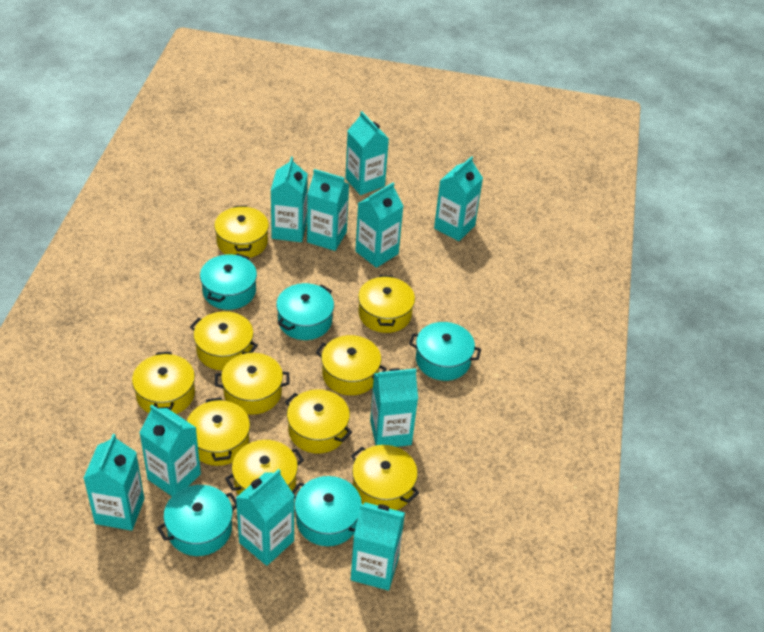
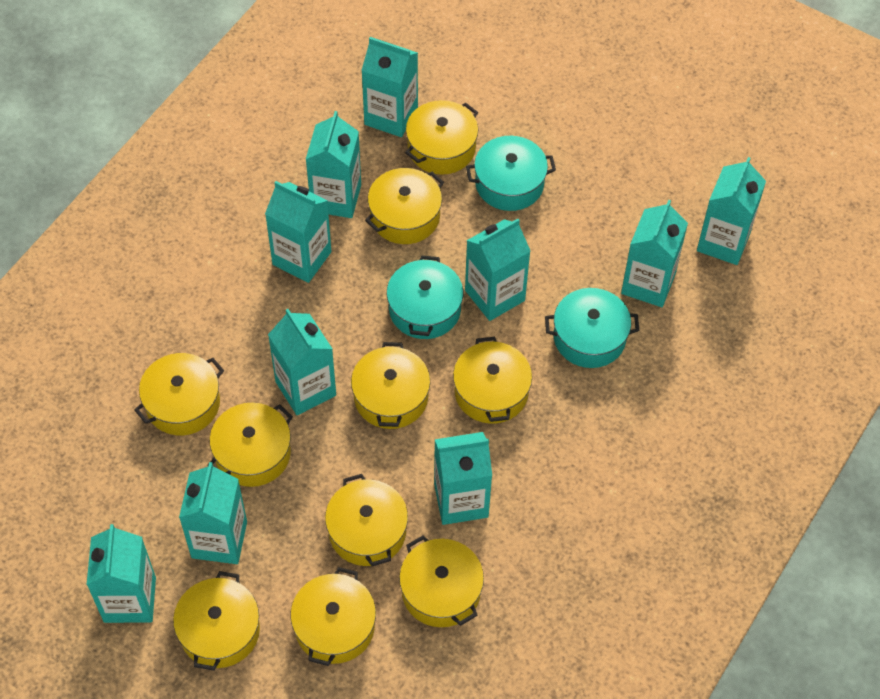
turquoise pot: [157,485,237,556] [200,253,257,310] [276,283,334,340] [292,476,362,546] [409,322,481,381] = 5 -> [387,255,463,339] [466,136,556,211] [545,288,639,368] = 3

